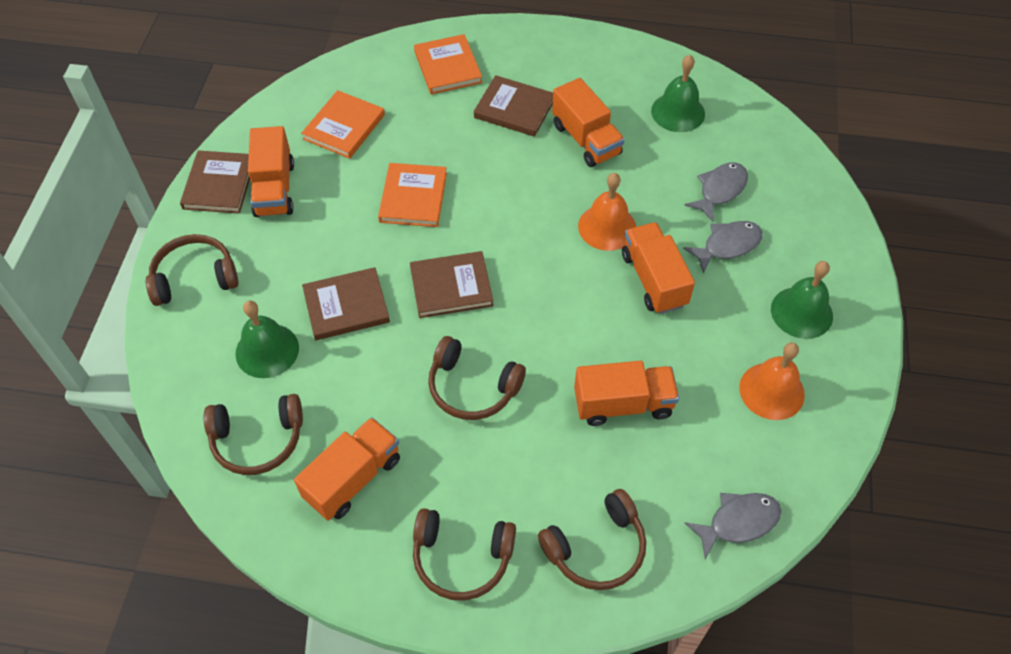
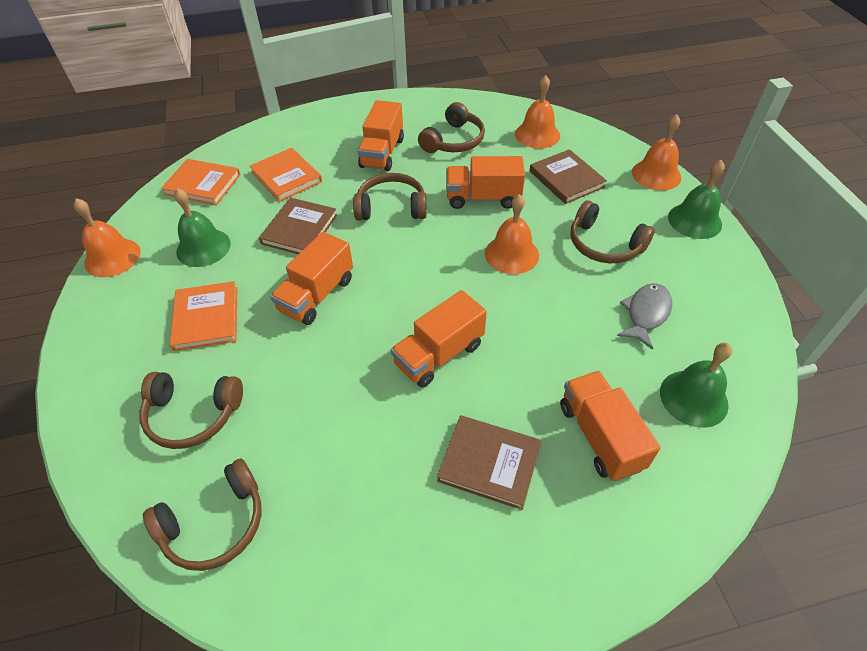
brown book: [180,150,250,214] [302,267,390,340] [410,251,493,318] [474,75,553,137] = 4 -> [259,198,337,254] [437,415,542,510] [530,149,607,204] = 3
grey fish: [683,221,763,273] [684,163,748,222] [685,493,782,559] = 3 -> [617,283,672,350] = 1
orange bell: [578,173,636,251] [739,343,805,420] = 2 -> [73,198,141,277] [485,194,539,274] [515,75,560,148] [632,114,681,191] = 4

